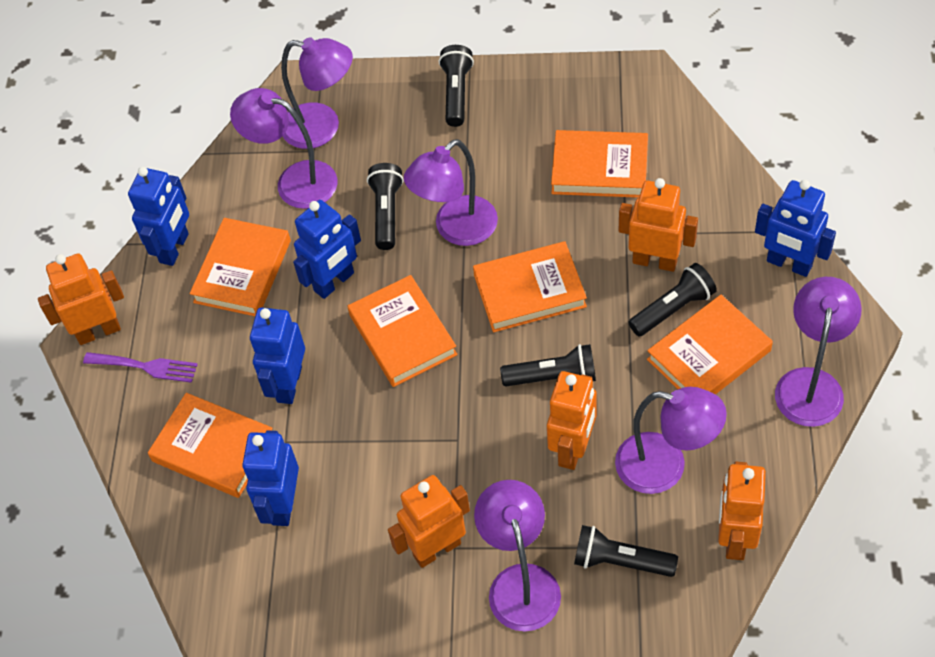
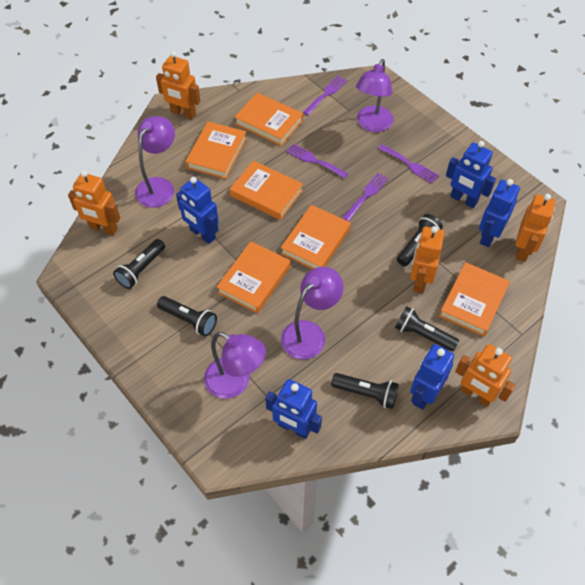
purple fork: [83,352,198,383] = 1 -> [286,144,348,179] [303,76,347,115] [342,173,389,221] [378,144,439,184] = 4
purple lamp: [230,88,338,209] [281,37,353,149] [404,139,498,246] [474,480,561,631] [615,387,727,494] [775,277,862,427] = 6 -> [135,116,175,208] [204,332,266,399] [281,267,344,360] [356,59,393,132] = 4

